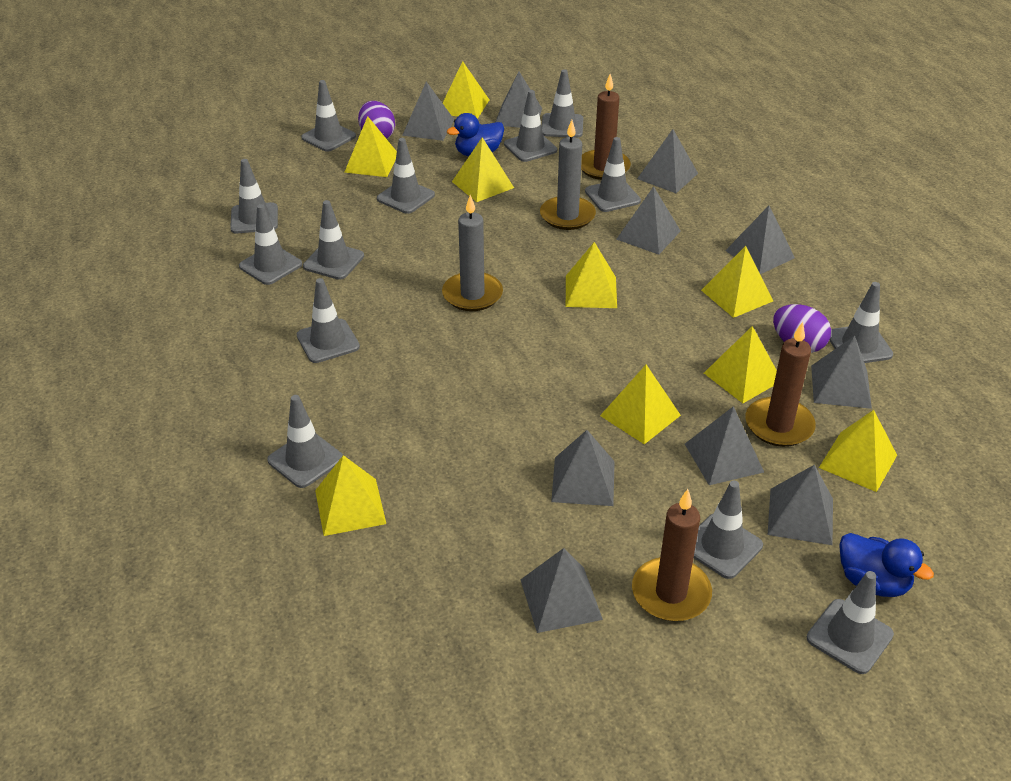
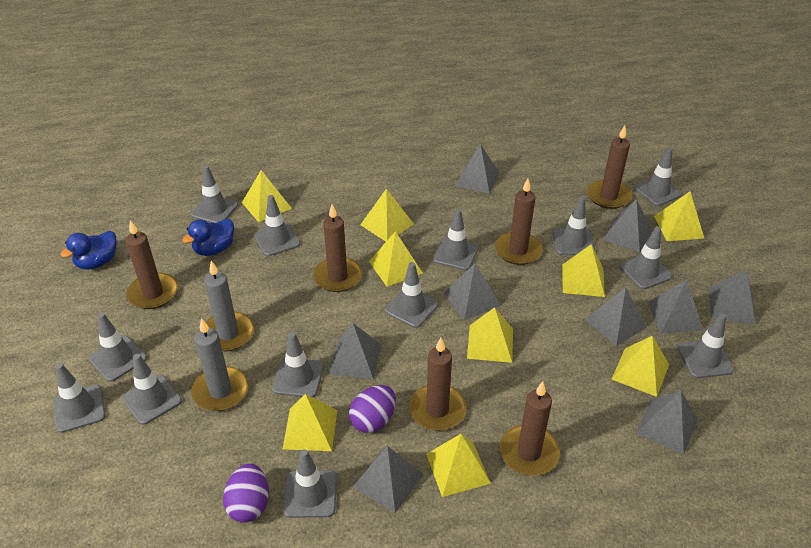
brown candle: [581,74,631,180] [632,489,712,621] [745,322,816,447] = 3 -> [125,220,178,309] [313,205,362,292] [409,338,466,431] [495,179,542,265] [500,381,560,476] [587,126,632,209] = 6
grey pyramid: [402,82,454,141] [496,72,542,128] [521,548,603,633] [551,430,615,506] [616,186,681,255] [637,129,698,193] [685,406,764,485] [725,206,795,274] [768,465,833,545] [811,336,872,409] = 10 -> [329,323,381,380] [353,446,424,513] [444,263,501,320] [455,144,500,194] [585,287,647,346] [602,199,652,253] [636,391,698,455] [647,280,703,334] [709,269,756,325] = 9

